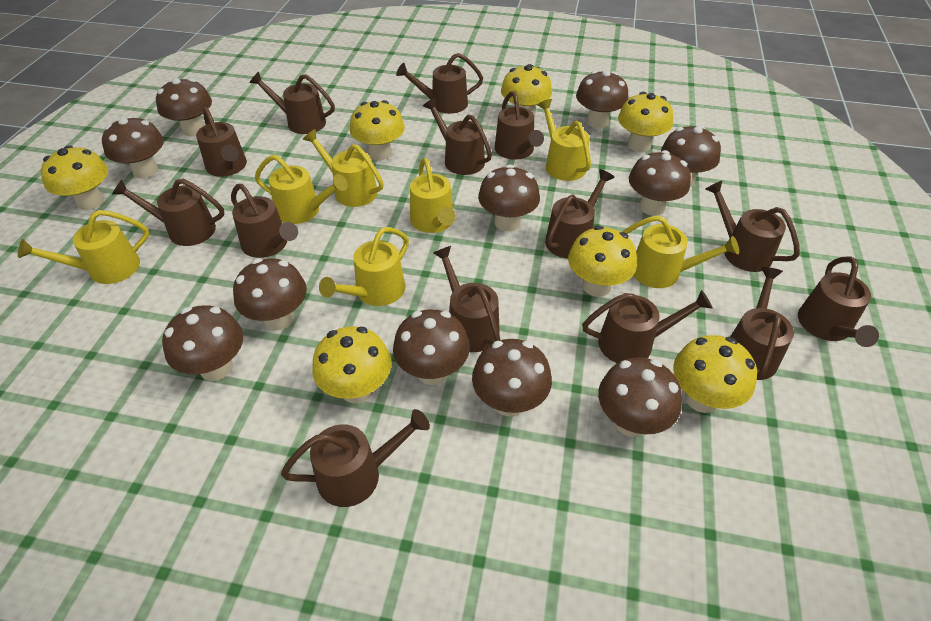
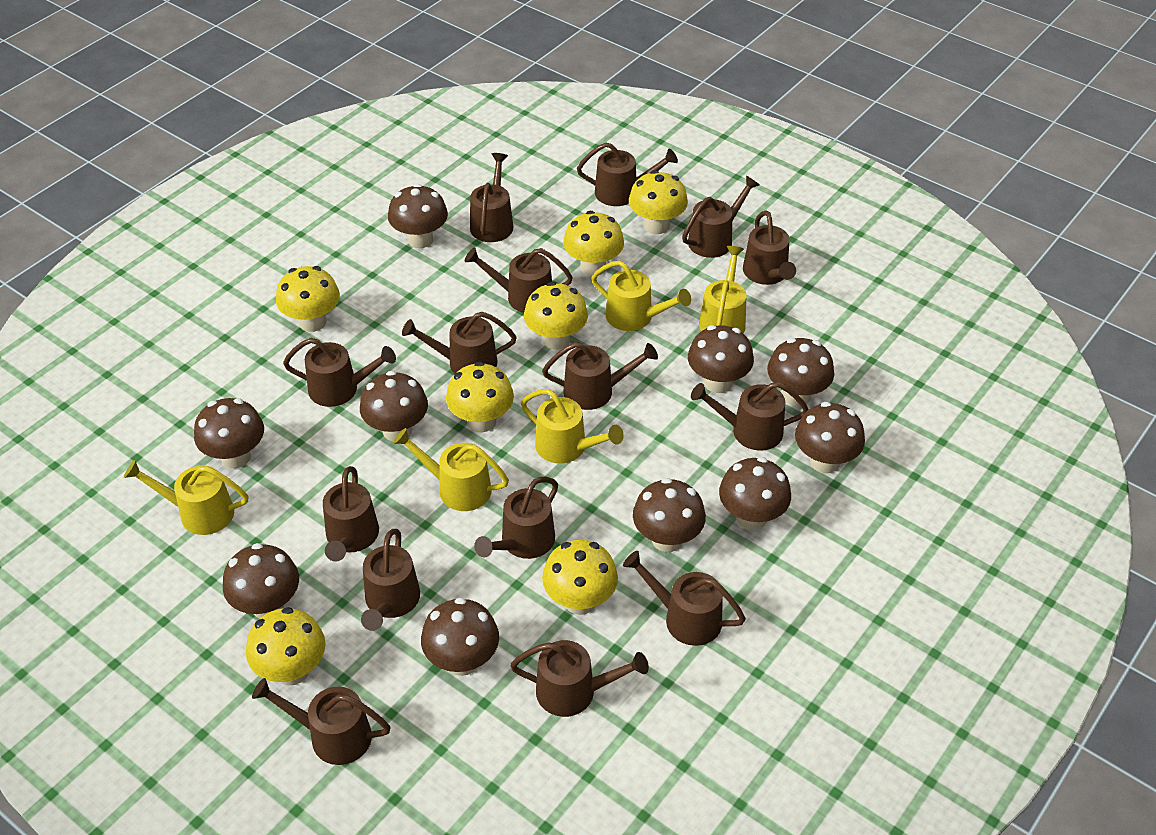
brown mushroom: [102,116,164,178] [156,78,212,136] [162,305,243,381] [233,258,307,330] [393,309,470,385] [472,339,552,417] [478,164,540,231] [576,70,628,128] [598,357,682,437] [629,150,691,216] [661,125,721,187] = 11 -> [194,398,264,468] [223,543,299,618] [360,371,428,441] [388,184,448,248] [421,598,499,676] [633,478,706,552] [688,325,754,393] [719,457,791,530] [767,338,834,406] [795,402,865,473] = 10
brown watering can: [112,179,224,246] [196,107,247,177] [231,184,298,258] [250,72,335,134] [281,409,430,507] [396,53,483,114] [423,98,492,175] [433,246,500,352] [495,91,544,160] [545,169,615,259] [582,290,713,363] [706,181,800,272] [730,267,794,380] [798,256,879,347] = 14 -> [252,678,391,765] [283,338,396,407] [323,466,379,562] [361,529,420,631] [402,312,517,374] [465,247,573,313] [470,153,513,242] [474,477,558,559] [510,640,649,717] [542,342,658,410] [577,143,678,206] [623,551,746,646] [682,176,760,258] [691,382,809,451] [743,211,796,285] = 15
yellow watering can: [18,210,149,284] [255,155,348,224] [303,129,384,207] [319,227,409,306] [410,158,456,233] [537,99,591,181] [622,215,739,288] = 7 -> [124,460,248,535] [393,428,509,511] [521,389,624,464] [591,261,691,331] [699,246,747,333] = 5

